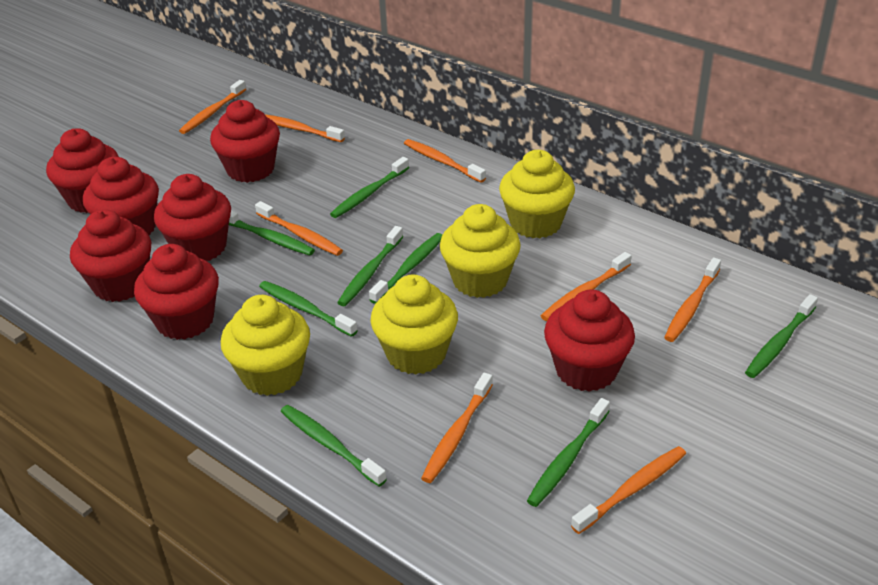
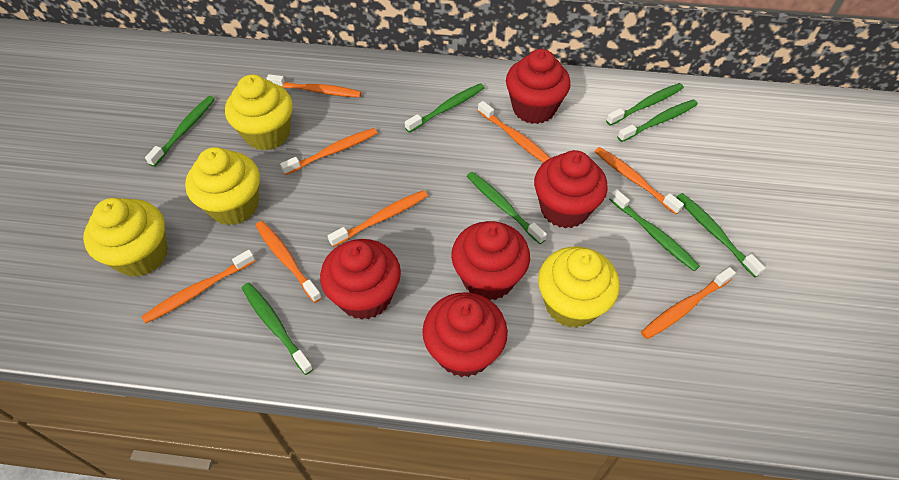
red cupcake: [46,128,119,213] [70,209,151,302] [83,157,159,235] [134,244,219,340] [154,174,231,261] [210,100,280,183] [544,289,635,392] = 7 -> [320,239,401,320] [422,292,508,377] [451,221,530,300] [506,49,571,124] [534,150,608,229] = 5

